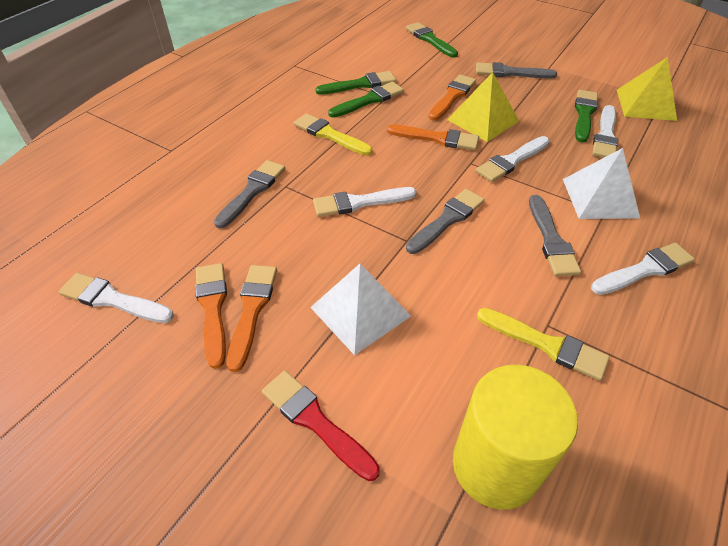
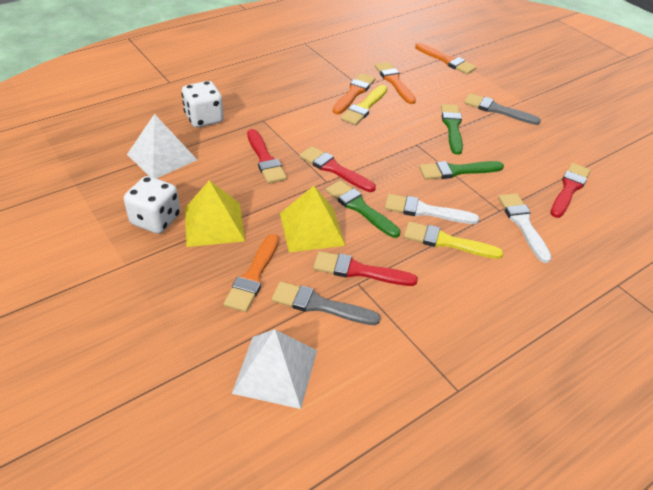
green brush: [315,71,397,95] [328,82,404,118] [406,22,458,58] [575,90,598,142] = 4 -> [326,180,401,238] [419,161,504,180] [441,104,463,155] = 3
grey brush: [214,160,285,229] [406,189,485,254] [476,62,557,79] [529,195,581,276] = 4 -> [272,282,381,325] [464,93,541,125] = 2
red brush: [262,371,380,481] = 1 -> [247,129,287,184] [300,146,376,192] [313,251,418,286] [550,163,591,218] = 4
white brush: [59,273,174,323] [313,187,417,217] [476,136,550,182] [591,242,695,295] [592,105,619,158] = 5 -> [385,194,479,224] [498,193,552,263] = 2
white dice: none = 0 -> [124,176,180,234] [181,81,224,128] = 2
yellow cylinder: [453,365,578,510] = 1 -> none = 0

